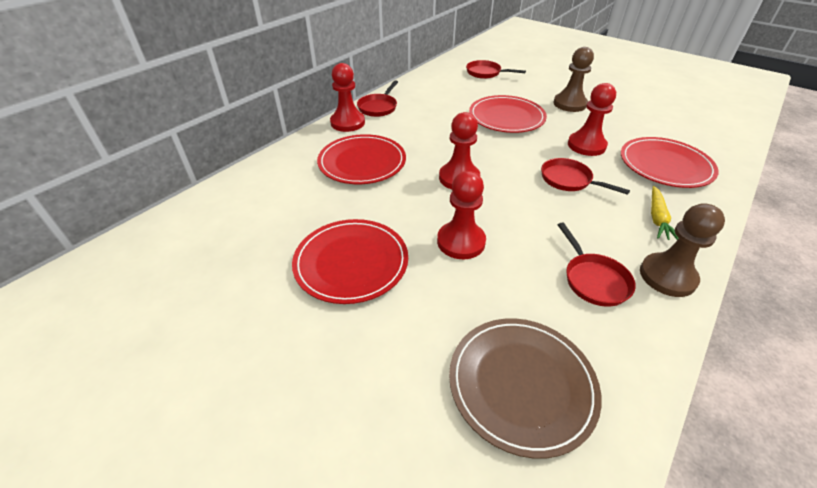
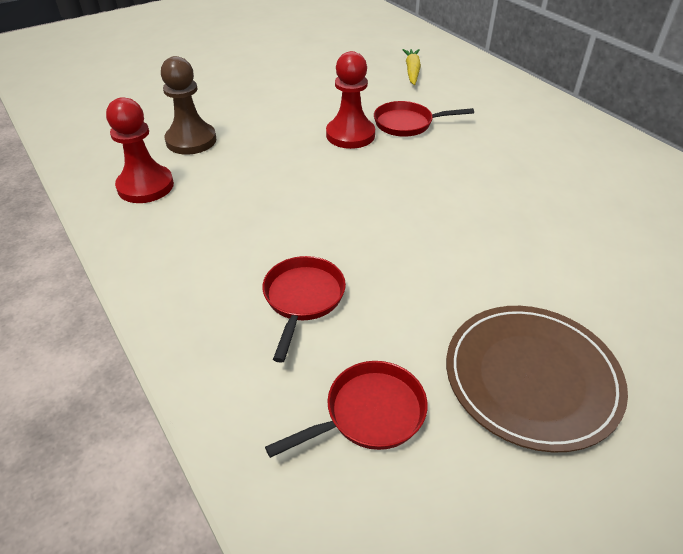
brown pawn: [554,47,594,112] [640,203,725,297] = 2 -> [161,56,216,155] = 1
red pan: [357,80,398,117] [466,60,526,79] [541,158,630,195] [558,222,636,307] = 4 -> [262,256,346,363] [265,361,428,458] [374,101,474,137] = 3
red pawn: [330,63,365,132] [437,171,486,259] [439,112,480,189] [568,83,616,156] = 4 -> [106,97,174,203] [326,51,375,149] = 2
red plate: [292,219,408,304] [317,134,406,184] [469,95,547,133] [621,137,719,188] = 4 -> none = 0

